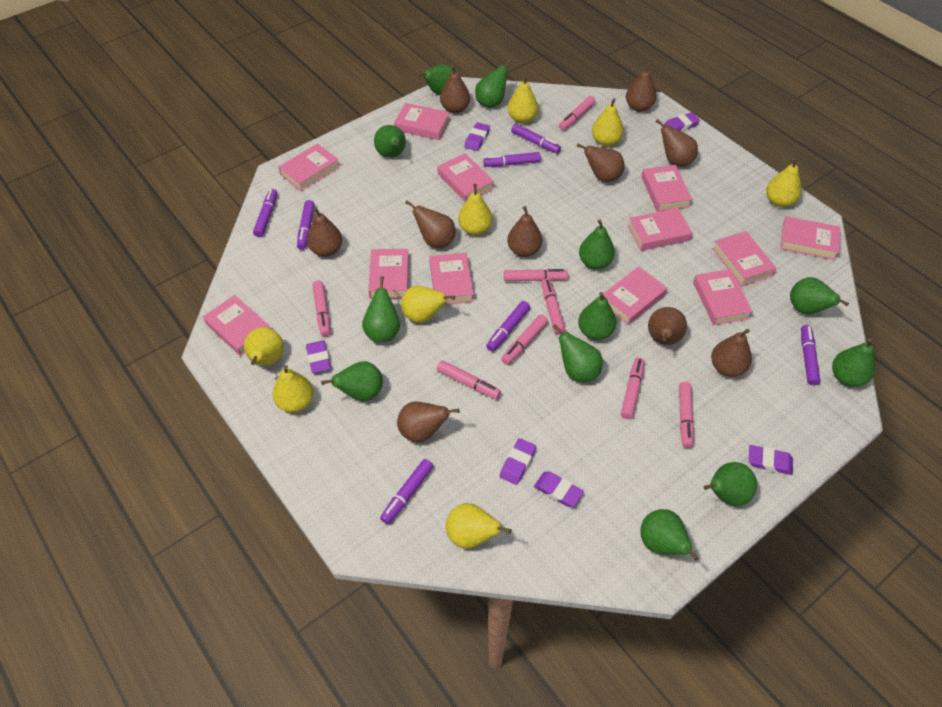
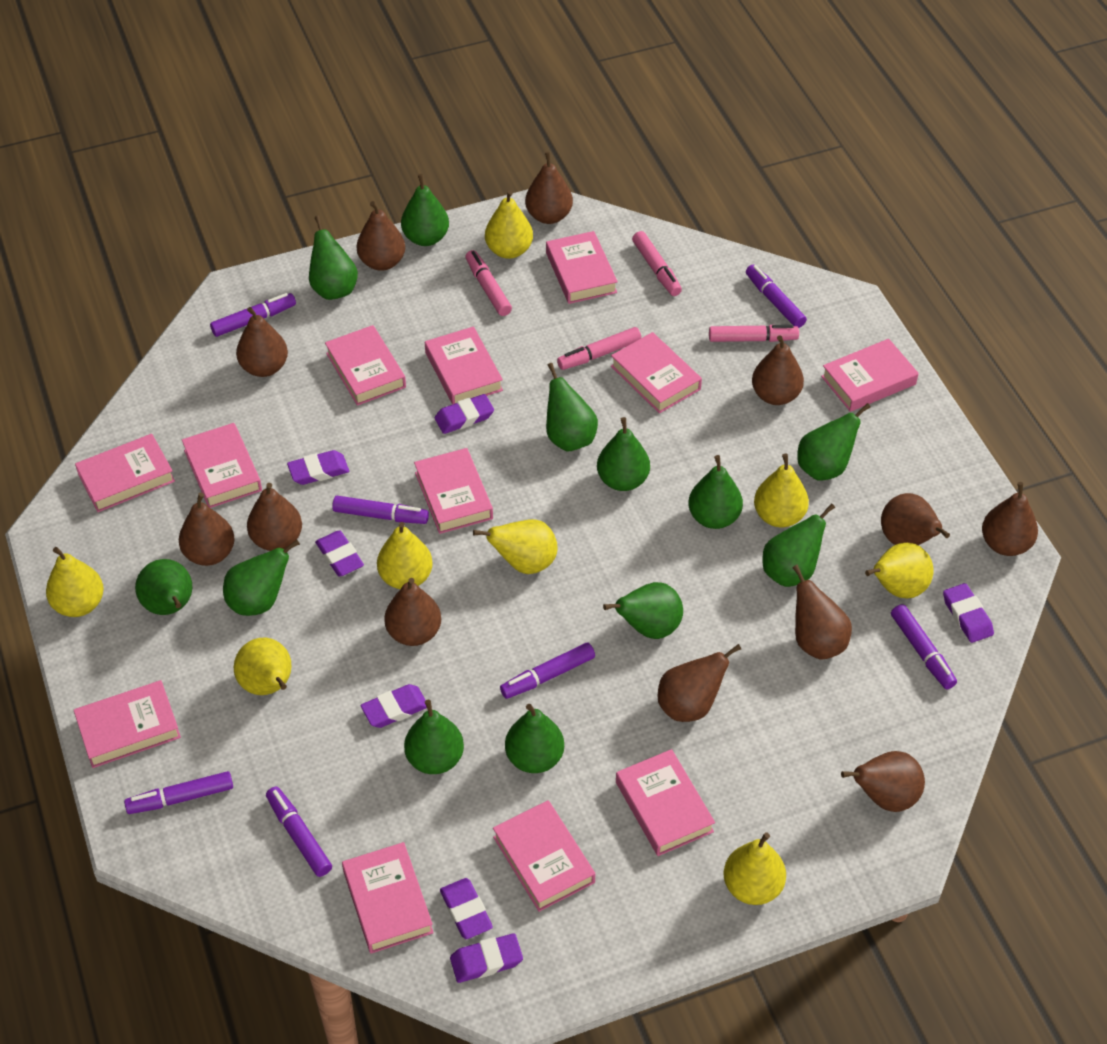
brown pear: [307,207,342,257] [397,402,460,443] [405,200,456,248] [440,65,470,113] [507,206,542,257] [577,143,625,182] [626,62,656,112] [648,307,687,345] [655,119,698,167] [711,329,752,377] = 10 -> [179,493,235,566] [236,307,288,377] [247,483,302,551] [357,201,405,271] [384,578,441,646] [525,152,573,224] [658,644,741,722] [752,335,804,405] [792,565,852,660] [841,751,925,812] [881,493,950,545] [982,482,1038,556] = 12
pink marker: [312,281,330,336] [437,360,501,399] [501,314,548,365] [504,269,568,281] [541,279,565,335] [559,96,596,130] [621,357,645,419] [679,382,694,448] = 8 -> [465,250,512,316] [557,327,642,370] [632,231,682,296] [709,325,799,342] = 4
purple eraser: [306,341,331,373] [464,122,490,151] [500,438,536,485] [534,471,584,507] [664,112,700,131] [748,445,793,475] = 6 -> [287,450,349,485] [315,530,364,577] [361,684,427,728] [434,394,494,434] [440,878,493,939] [450,933,523,983] [943,583,994,643] = 7

